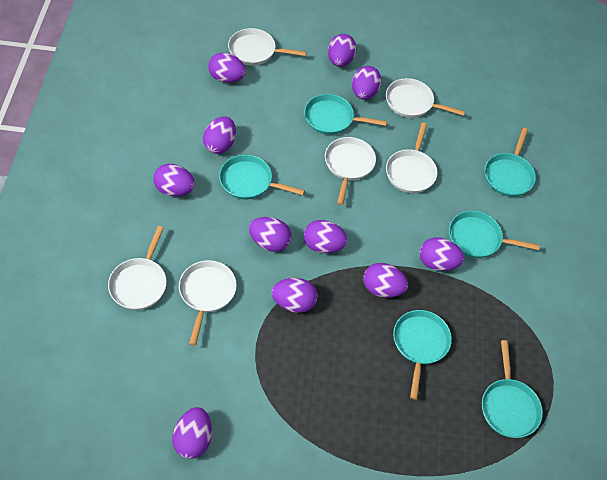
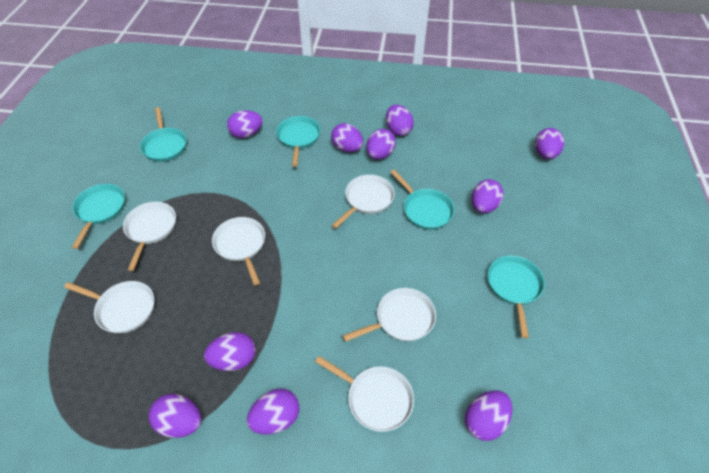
purple egg: [153,164,195,196] [172,407,212,459] [203,116,236,154] [208,53,246,83] [249,217,292,252] [272,278,318,313] [304,220,347,253] [328,34,357,67] [352,66,382,100] [363,263,408,298] [419,237,464,271] = 11 -> [148,394,202,438] [204,332,256,371] [227,110,263,138] [247,389,300,435] [331,123,363,152] [366,129,396,159] [386,105,414,136] [465,390,512,441] [472,179,504,213] [535,128,564,159] = 10
turquoise pan: [219,155,305,200] [304,94,387,135] [393,310,452,400] [449,211,540,258] [482,340,543,438] [485,128,536,197] = 6 -> [72,184,125,249] [140,107,187,162] [276,116,321,167] [390,170,454,230] [488,256,545,338] = 5

